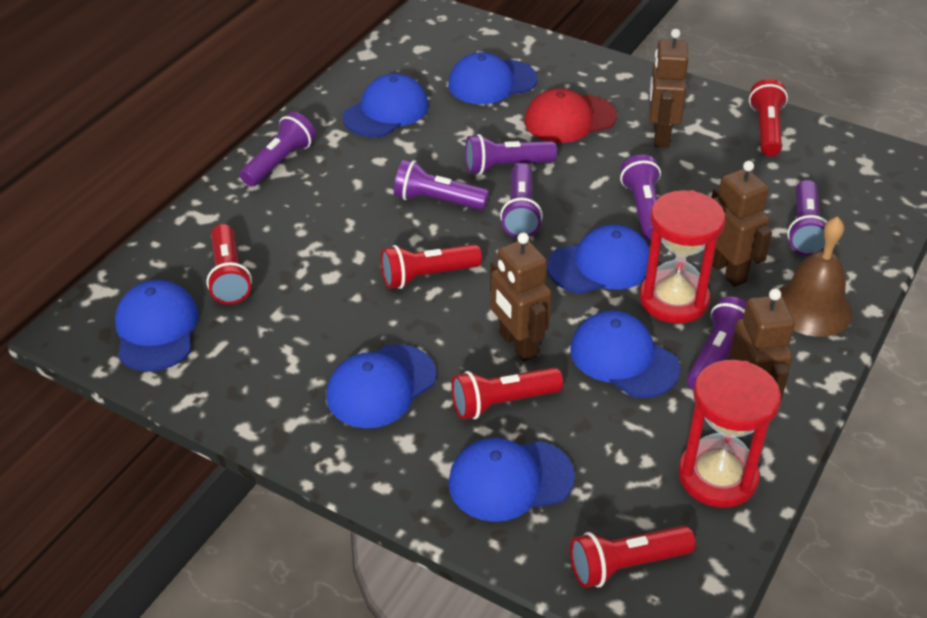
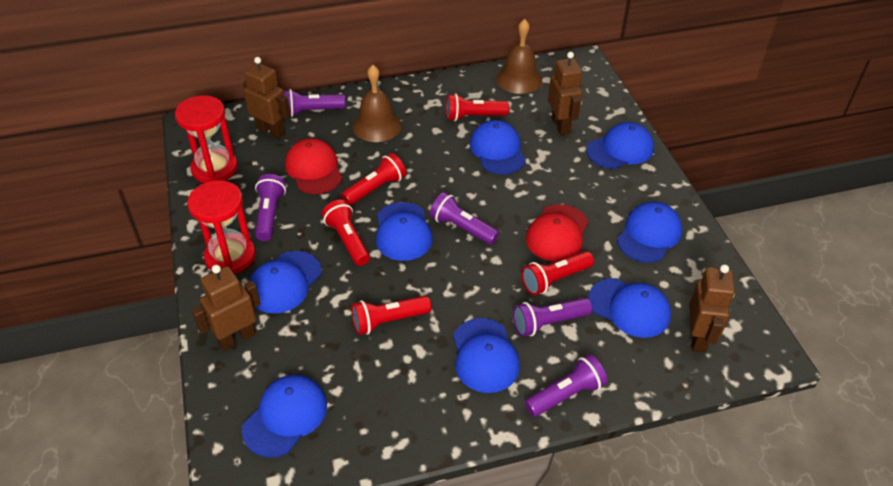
blue cap: [115,280,199,371] [326,344,436,428] [343,73,429,137] [448,52,537,104] [448,438,575,522] [547,225,650,294] [570,311,680,398] = 7 -> [242,375,327,458] [250,251,322,314] [376,202,433,261] [453,318,520,393] [470,120,526,175] [586,122,654,169] [588,278,671,338] [617,202,682,263] = 8
brown bell: [779,216,853,337] = 1 -> [353,65,402,142] [496,19,542,94] = 2
purple flashlight: [240,112,316,187] [394,159,489,210] [465,134,557,174] [500,163,543,238] [620,155,661,241] [687,297,747,390] [787,180,827,256] = 7 -> [255,174,286,241] [283,89,346,117] [430,192,499,245] [513,298,592,337] [525,354,607,417] = 5
red cap: [525,88,617,143] = 1 -> [285,138,343,194] [526,204,589,262] = 2

